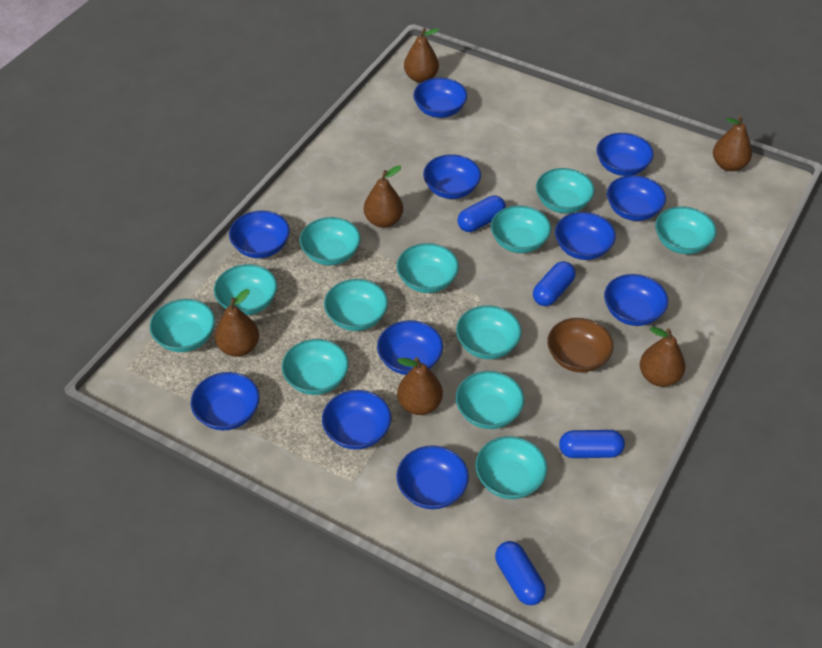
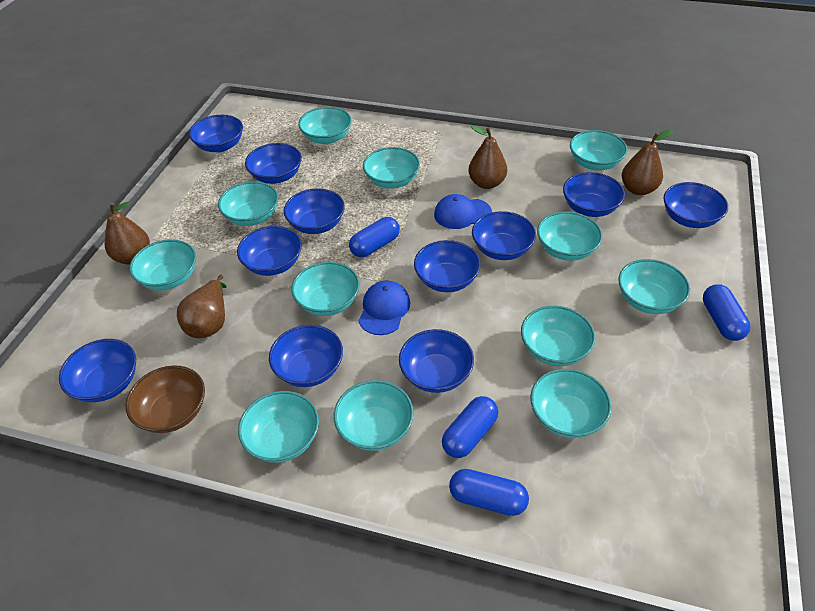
blue cap: none = 0 -> [359,281,410,335] [434,194,492,229] = 2
brown pear: [215,289,259,357] [364,165,403,228] [397,357,443,415] [404,28,440,83] [640,327,685,387] [713,116,752,171] = 6 -> [105,201,150,264] [177,275,226,338] [468,126,507,189] [622,129,673,195] = 4

